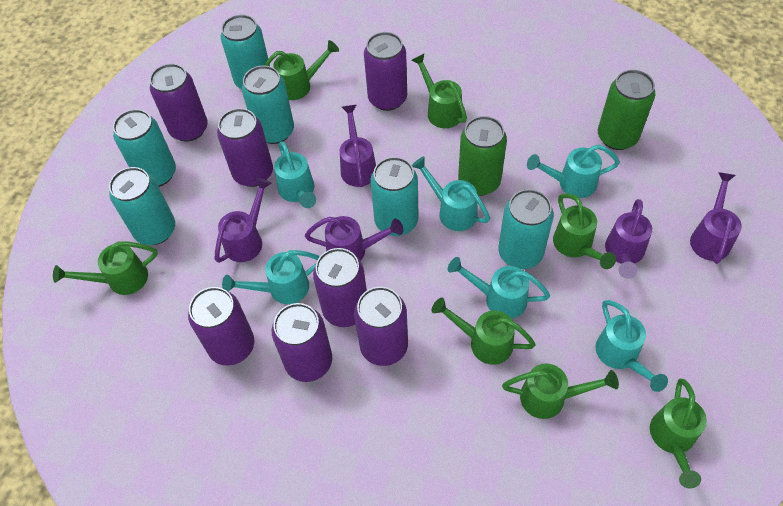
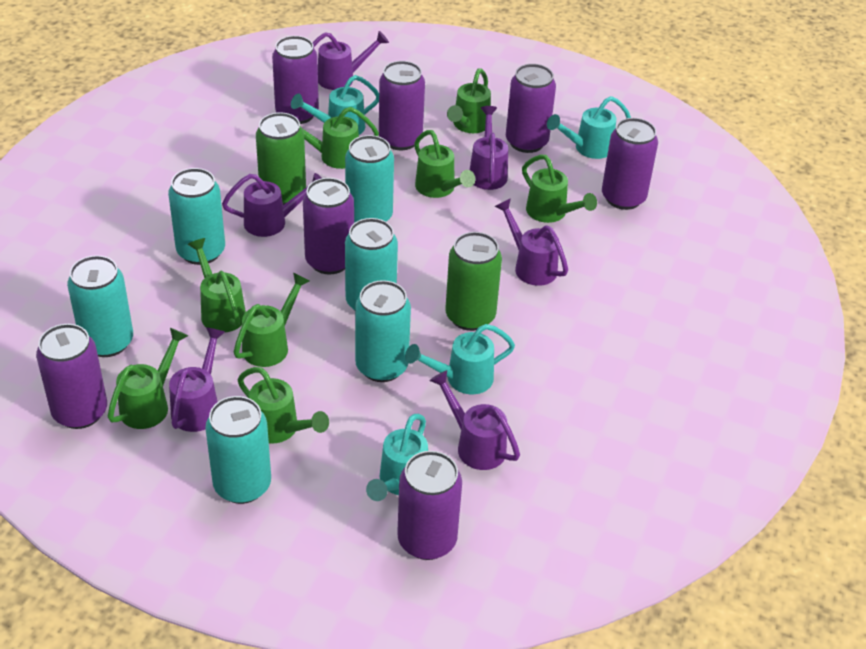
green watering can: [53,241,158,295] [264,40,339,100] [412,54,467,128] [432,298,536,365] [502,363,619,419] [553,193,616,269] [650,378,707,488] = 7 -> [107,328,188,429] [187,238,246,332] [234,273,310,367] [238,367,329,444] [289,107,379,169] [414,130,475,198] [447,68,491,133] [522,155,597,223] = 8
purple watering can: [215,178,271,263] [305,216,404,261] [340,105,376,187] [605,199,652,279] [690,172,742,264] = 5 -> [169,327,225,432] [222,173,321,237] [313,31,389,90] [430,370,520,470] [470,106,508,190] [495,198,568,286] = 6
turquoise watering can: [222,250,320,304] [274,141,316,208] [412,156,490,231] [448,257,550,319] [527,144,620,198] [595,300,668,392] = 6 -> [291,75,379,135] [366,414,428,501] [405,324,515,394] [547,96,631,159] = 4

